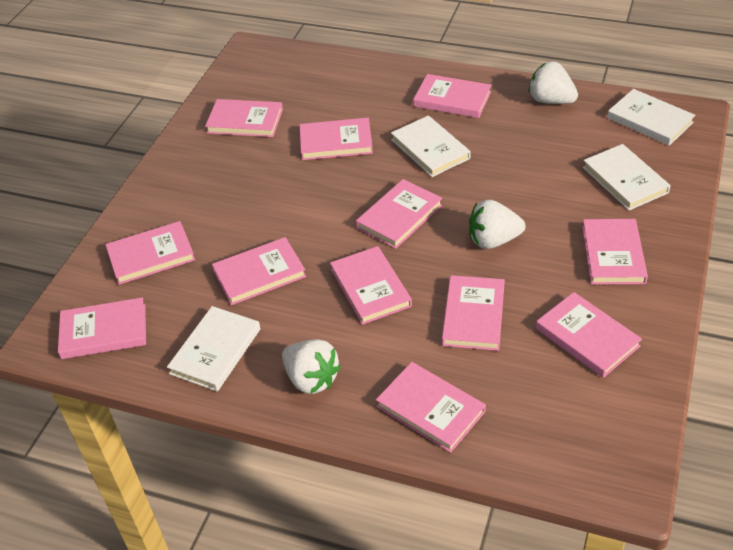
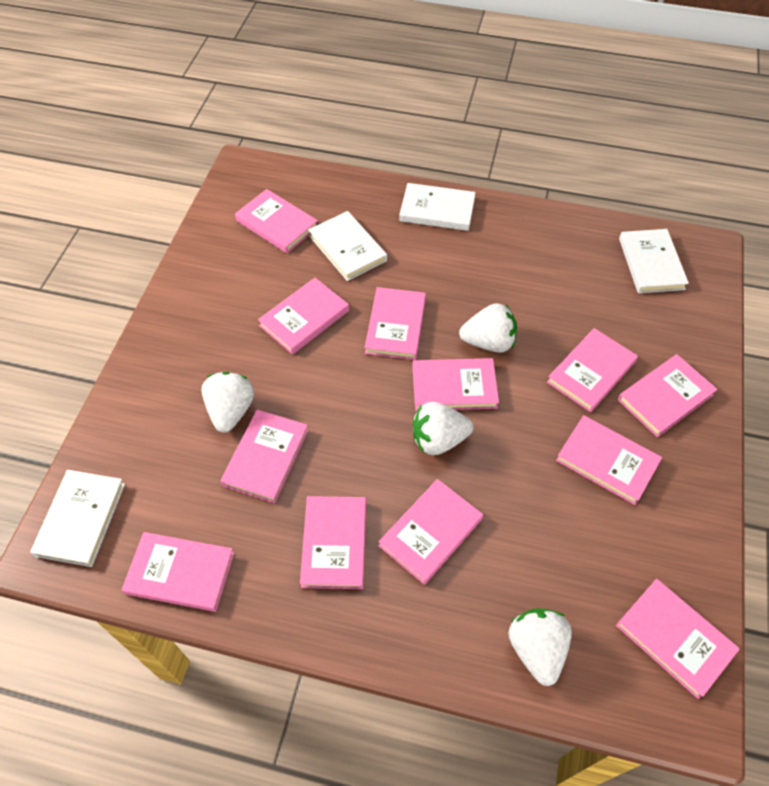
white strawberry: [282,339,341,394] [469,200,525,249] [529,61,578,104] = 3 -> [201,372,254,433] [413,402,473,455] [459,303,517,353] [508,608,572,686] = 4

